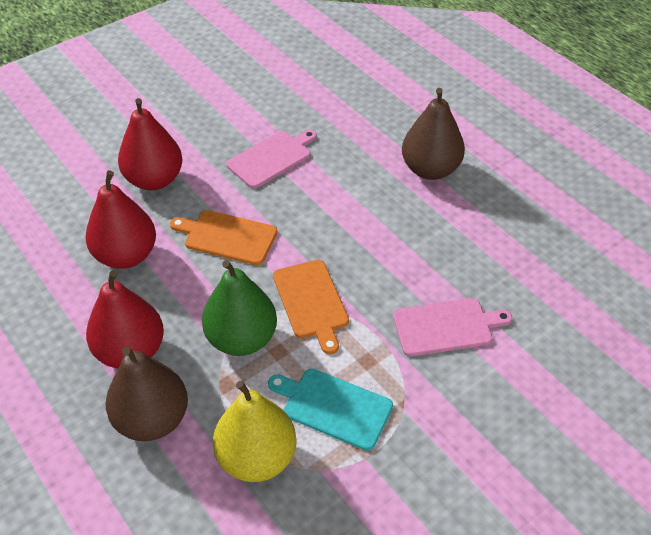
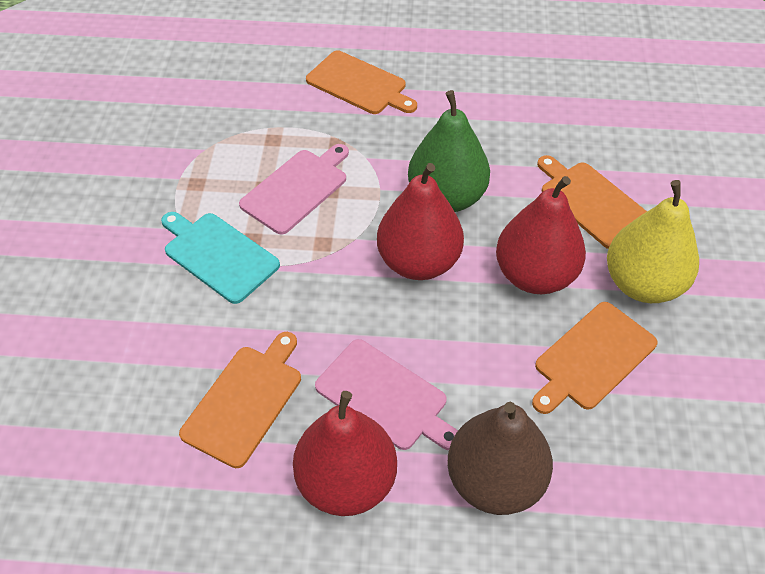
brown pear: [106,347,188,441] [402,88,465,180] = 2 -> [447,402,553,515] = 1
orange cutting board: [170,210,278,265] [273,260,349,354] = 2 -> [179,332,301,468] [306,51,417,114] [532,302,658,414] [537,155,647,249] = 4

